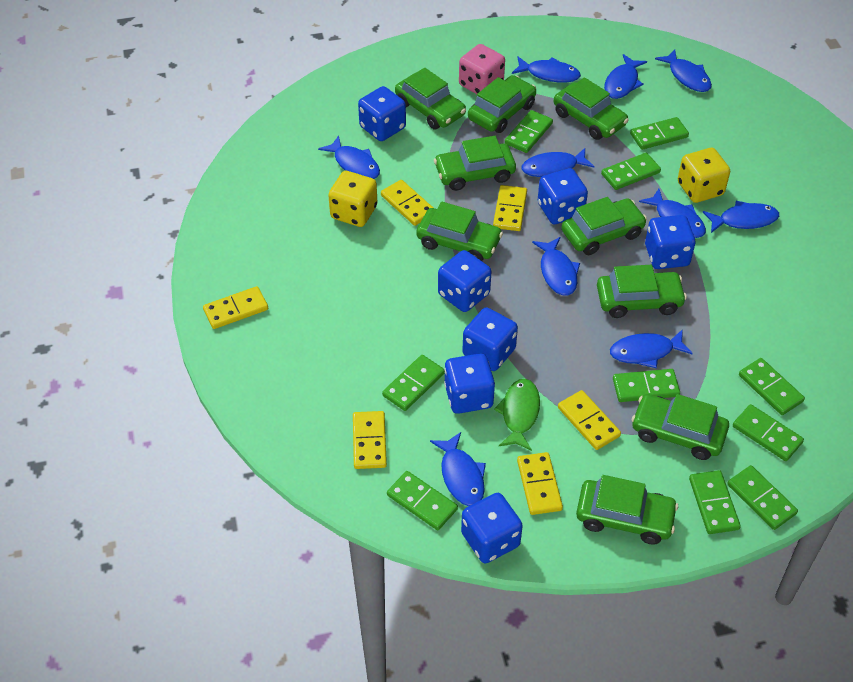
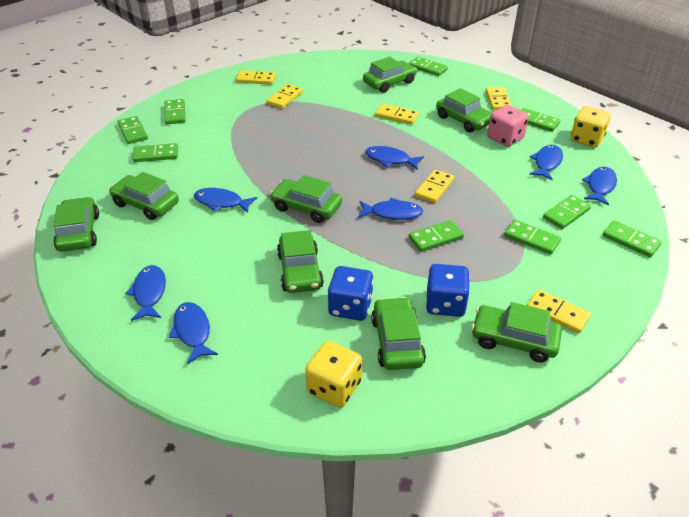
blue dice: [358,86,406,141] [438,250,492,312] [444,353,495,414] [461,493,523,563] [462,307,518,371] [538,168,588,224] [645,215,695,269] = 7 -> [328,266,373,321] [426,264,470,317] = 2
blue fish: [318,135,380,179] [430,432,486,506] [512,57,581,83] [521,148,595,177] [532,237,580,296] [604,54,647,99] [610,329,693,368] [639,189,706,238] [655,50,712,92] [703,201,779,233] = 10 -> [125,265,166,321] [169,302,218,364] [194,188,257,213] [358,198,423,220] [365,146,424,170] [529,145,563,180] [582,167,617,206] = 7
green car: [395,68,466,129] [416,202,503,261] [434,136,516,191] [468,75,536,133] [554,77,629,140] [562,197,647,255] [576,475,678,545] [597,265,687,318] [631,394,729,460] = 9 -> [53,197,99,252] [109,172,179,220] [270,175,342,223] [277,230,324,293] [363,57,417,93] [371,297,426,370] [436,88,492,132] [471,302,562,363] = 8
green domino: [382,355,445,411] [387,471,458,530] [505,110,553,153] [601,153,661,190] [613,369,680,402] [630,117,689,150] [689,470,741,534] [727,465,798,530] [733,404,804,461] [739,358,805,415] = 10 -> [117,116,148,144] [132,143,178,162] [164,99,186,124] [409,57,448,76] [409,220,464,252] [504,220,561,255] [521,108,561,132] [543,195,591,229] [603,220,662,257] = 9
green fish: [494,379,540,451] = 1 -> none = 0

